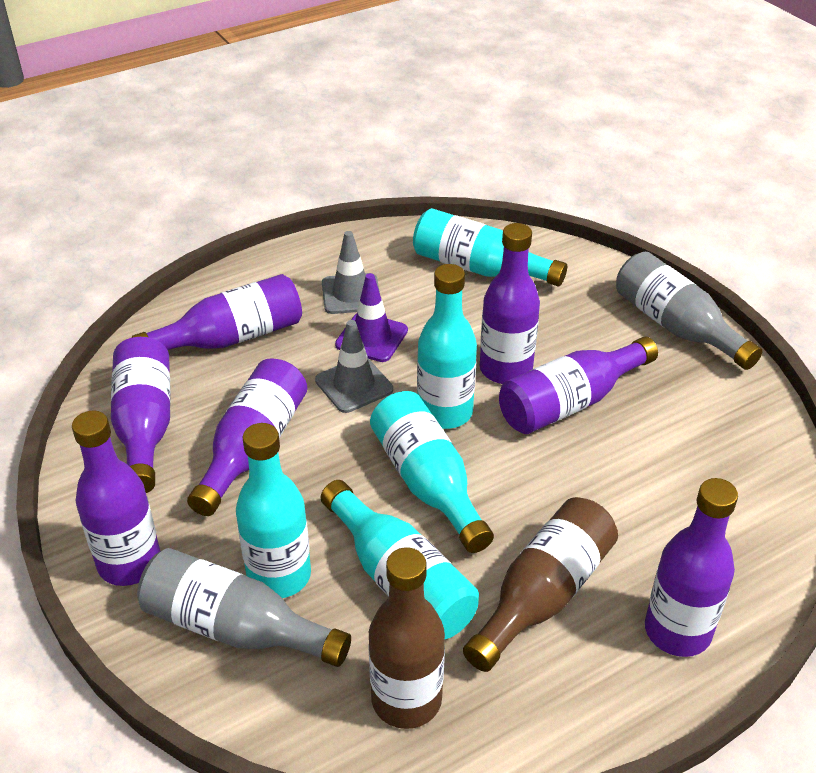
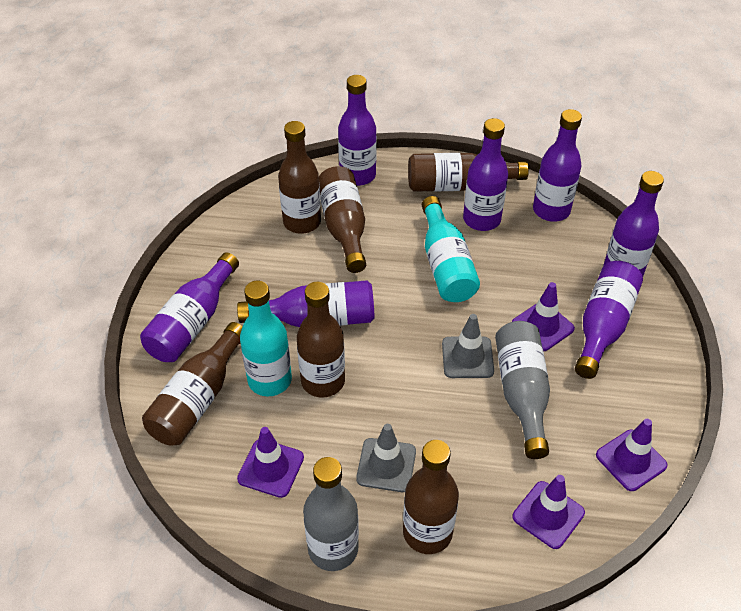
brown bottle: [368,547,445,729] [463,497,618,672] = 2 -> [142,322,243,446] [278,121,321,234] [297,282,345,397] [319,166,366,273] [403,440,459,554] [408,153,529,192] = 6
purple traffic cone: [335,273,408,362] = 1 -> [237,427,304,498] [512,282,575,351] [513,475,585,549] [596,419,668,491] = 4
turquoise bottle: [236,423,311,598] [321,480,479,639] [370,391,494,553] [413,208,567,286] [417,264,477,429] = 5 -> [240,281,292,396] [422,196,480,302] = 2

